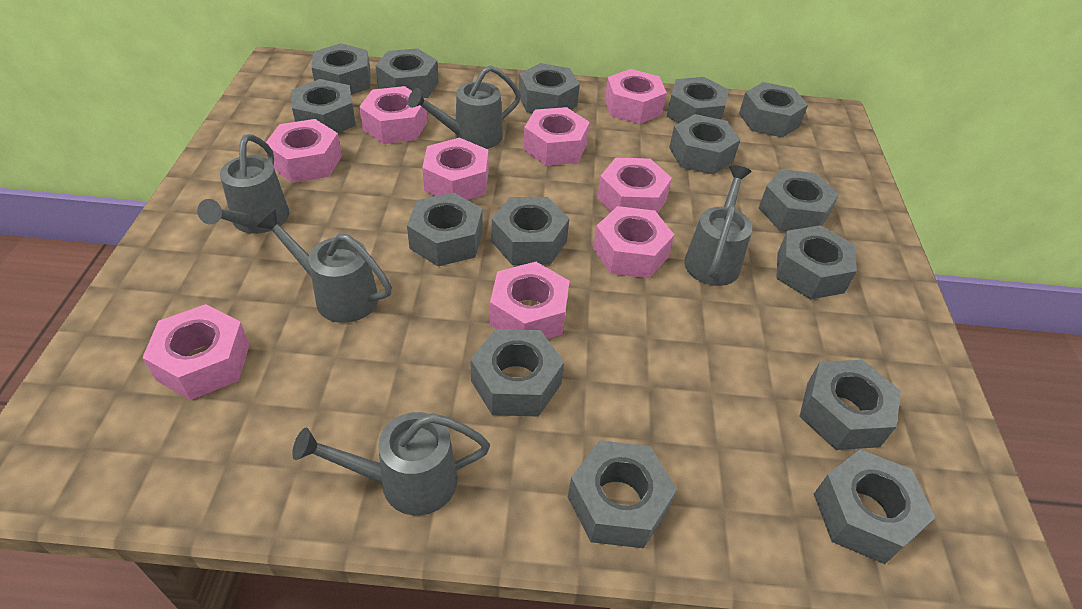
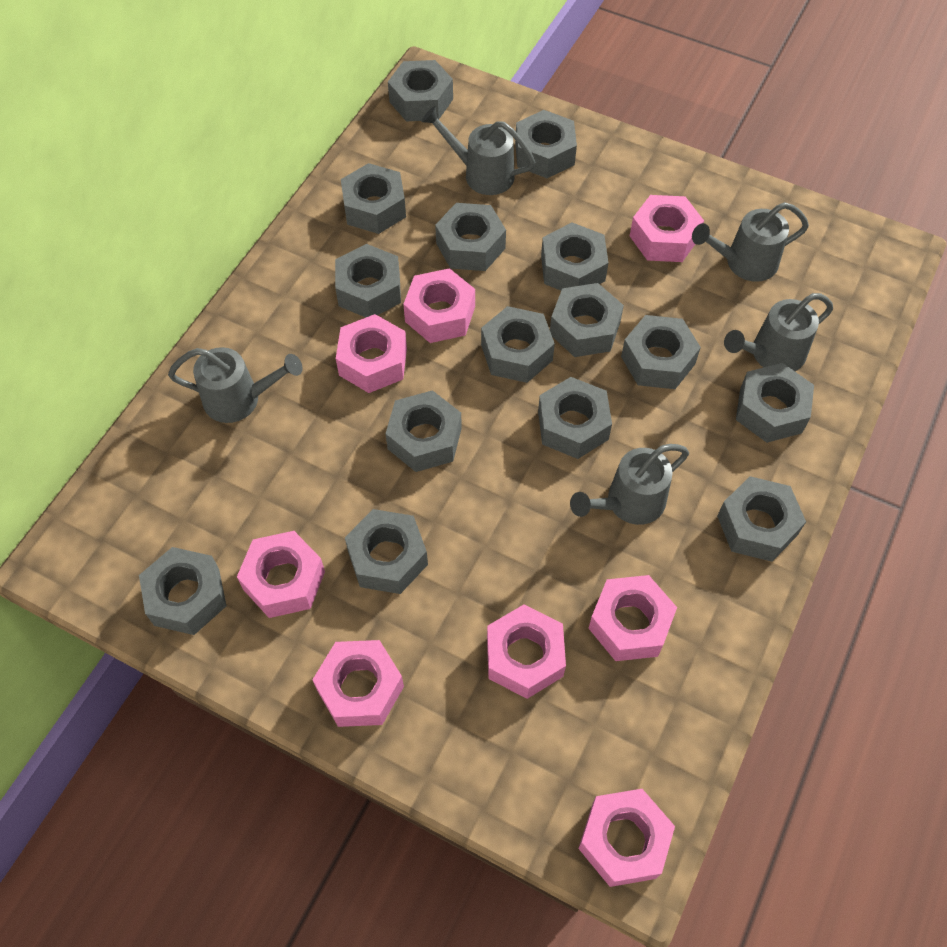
pink nut: [142,304,250,400] [266,119,342,183] [359,86,427,144] [422,138,488,200] [490,262,569,339] [523,107,590,166] [593,206,674,278] [597,157,672,214] [605,69,667,124] = 9 -> [237,531,325,618] [313,640,404,727] [336,314,407,393] [403,268,475,343] [487,604,566,699] [578,789,675,887] [588,575,677,661] [630,195,704,262] = 8

